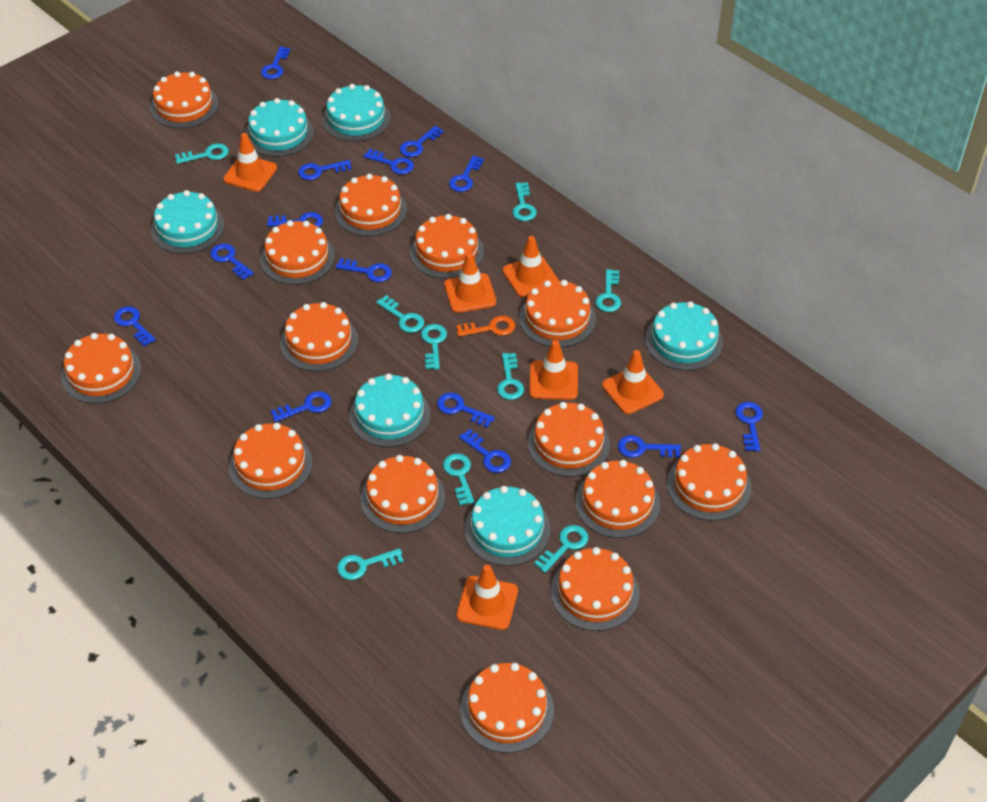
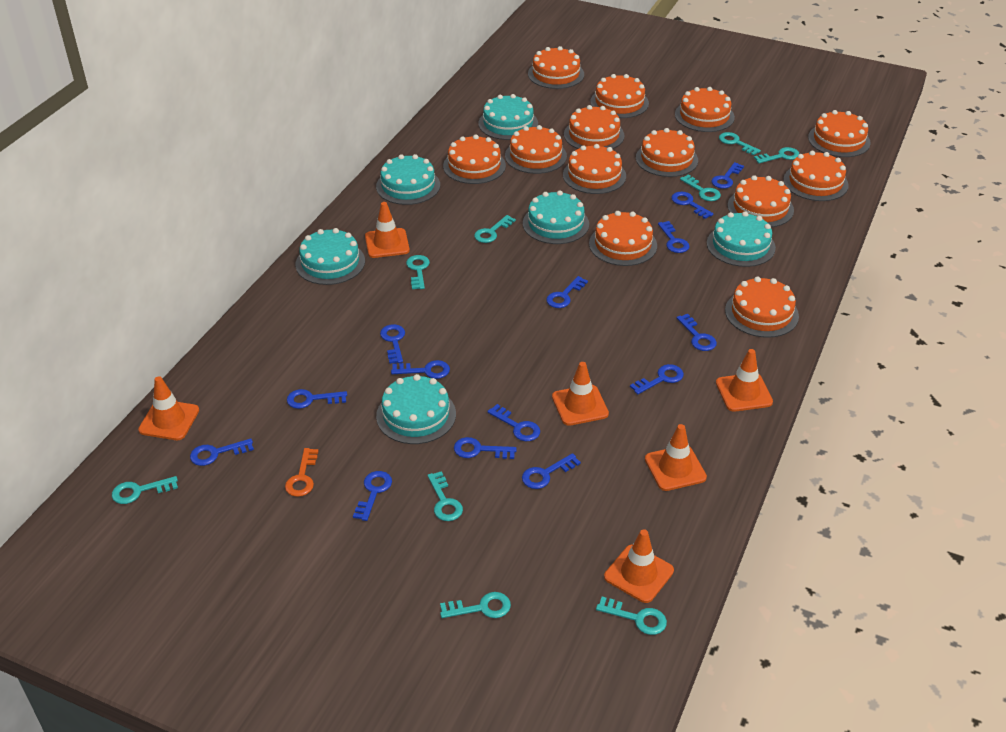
orange cake: [61,333,142,404] [150,71,218,128] [229,423,312,499] [260,220,335,285] [280,302,358,371] [335,174,407,236] [361,455,445,533] [410,214,484,279] [460,663,554,753] [519,280,596,348] [528,402,610,477] [551,547,640,631] [575,460,660,538] [667,443,751,521] = 14 -> [443,135,506,184] [505,125,567,174] [528,46,584,89] [563,144,626,194] [564,105,625,149] [589,211,657,266] [590,74,649,118] [636,128,698,177] [675,87,735,132] [725,277,799,338] [727,175,794,227] [783,151,849,201] [808,110,871,157] = 13

